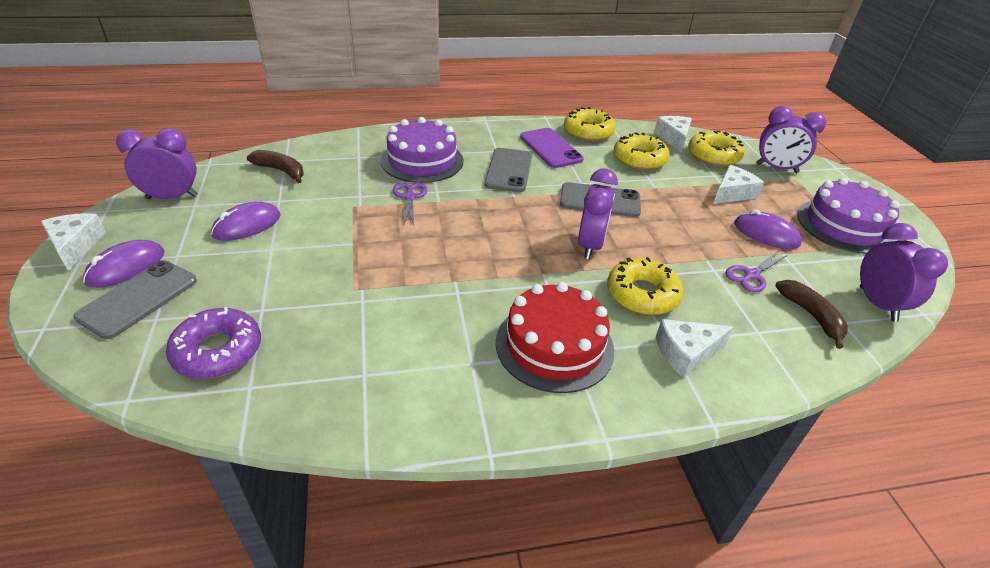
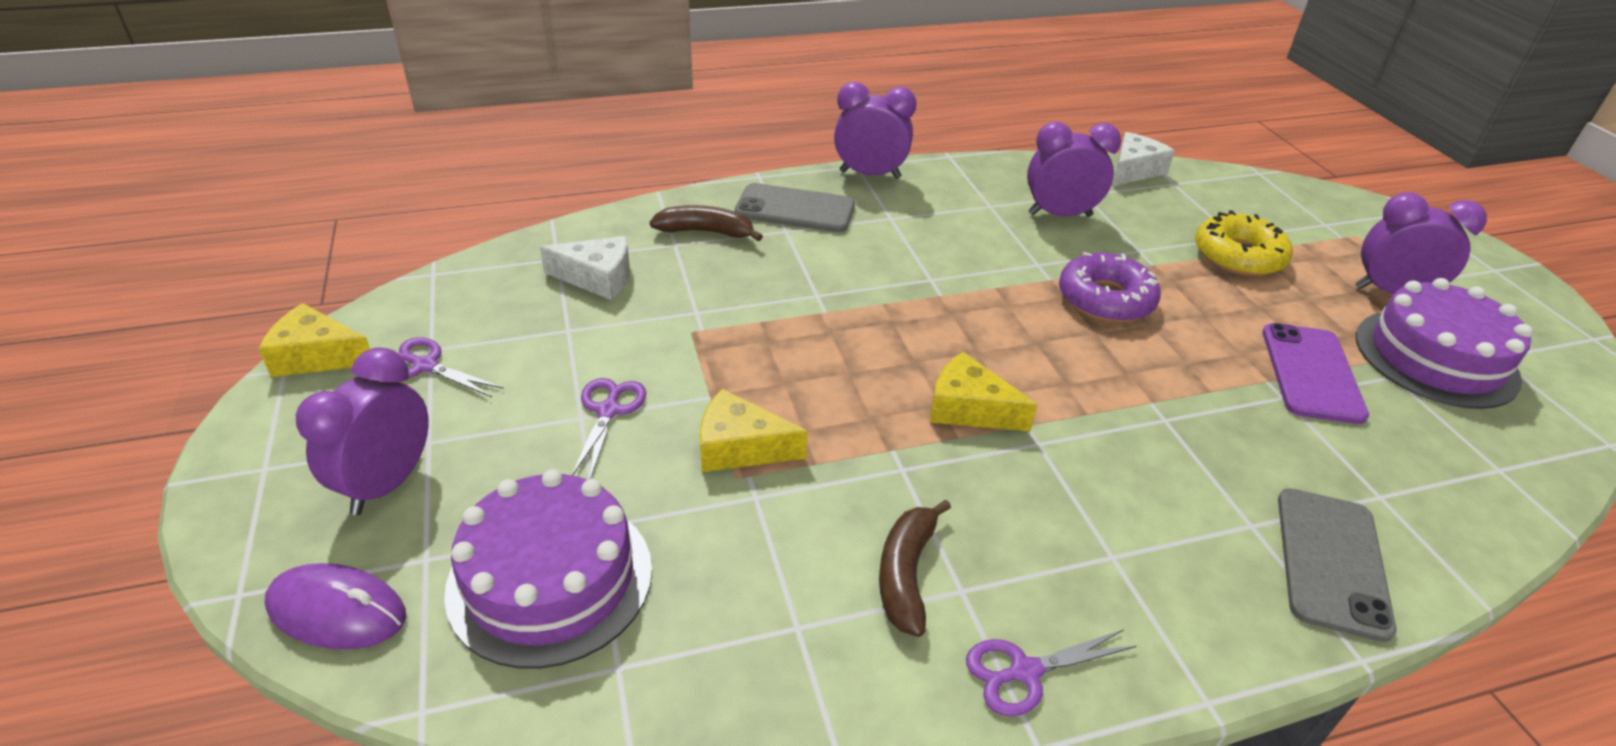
grey phone: [73,260,197,339] [485,148,532,192] [560,182,641,217] = 3 -> [735,183,855,232] [1278,488,1397,642] = 2
purple mouse: [83,240,164,288] [211,202,281,241] [734,209,802,249] = 3 -> [265,563,406,649] = 1
purple scissors: [392,183,427,226] [725,251,788,292] = 2 -> [398,337,504,397] [572,378,646,479] [966,629,1137,717] = 3
red cake: [496,282,614,393] = 1 -> none = 0
white cheese: [41,213,106,271] [654,116,692,153] [656,319,733,378] [713,165,764,204] = 4 -> [540,236,630,300] [1113,132,1175,186] = 2
yellow cheese: none = 0 -> [259,303,370,377] [700,389,808,472] [930,352,1037,431] = 3
yellow donut: [564,107,616,141] [607,257,683,315] [614,132,670,170] [688,131,744,166] = 4 -> [1195,210,1293,276] = 1

